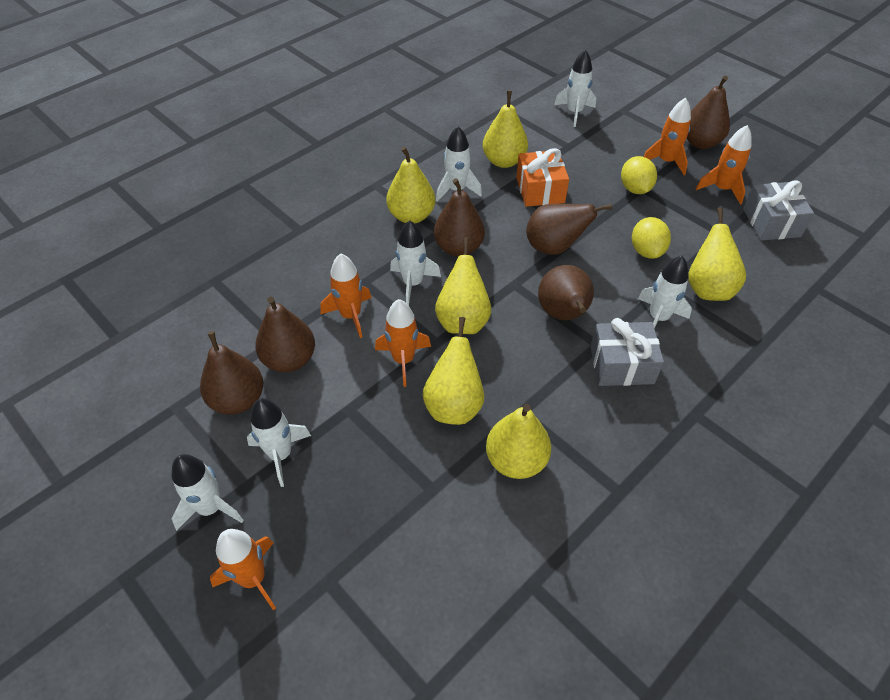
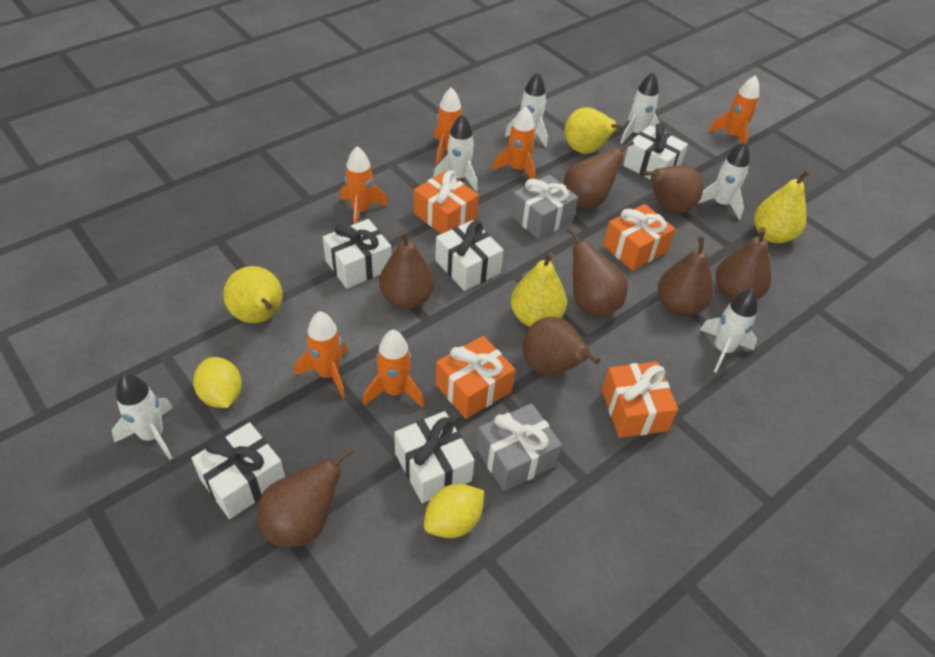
brown pear: [200,331,263,415] [255,296,315,372] [434,178,485,257] [526,204,612,255] [538,265,594,320] [687,76,730,149] = 6 -> [257,446,354,547] [379,230,435,309] [523,317,600,375] [563,140,634,209] [566,226,628,317] [643,165,703,214] [658,236,713,316] [716,227,771,301] = 8
orange gift: [516,148,569,207] = 1 -> [414,170,479,234] [436,336,515,419] [602,362,678,438] [603,204,675,271] = 4
orange rocket: [210,529,276,610] [320,253,371,338] [375,299,431,387] [644,98,691,175] [696,125,752,205] = 5 -> [294,311,348,398] [340,146,388,224] [363,330,424,408] [434,87,474,165] [492,106,536,179] [708,75,759,144] = 6
white gift: none = 0 -> [191,422,285,519] [323,219,392,289] [394,411,474,503] [435,220,504,291] [623,123,688,180] = 5
yellow pear: [386,146,435,223] [423,317,484,425] [435,237,491,334] [483,91,528,168] [486,404,551,479] [688,207,746,301] = 6 -> [223,266,282,323] [511,252,567,327] [565,107,625,154] [754,170,811,243] = 4

